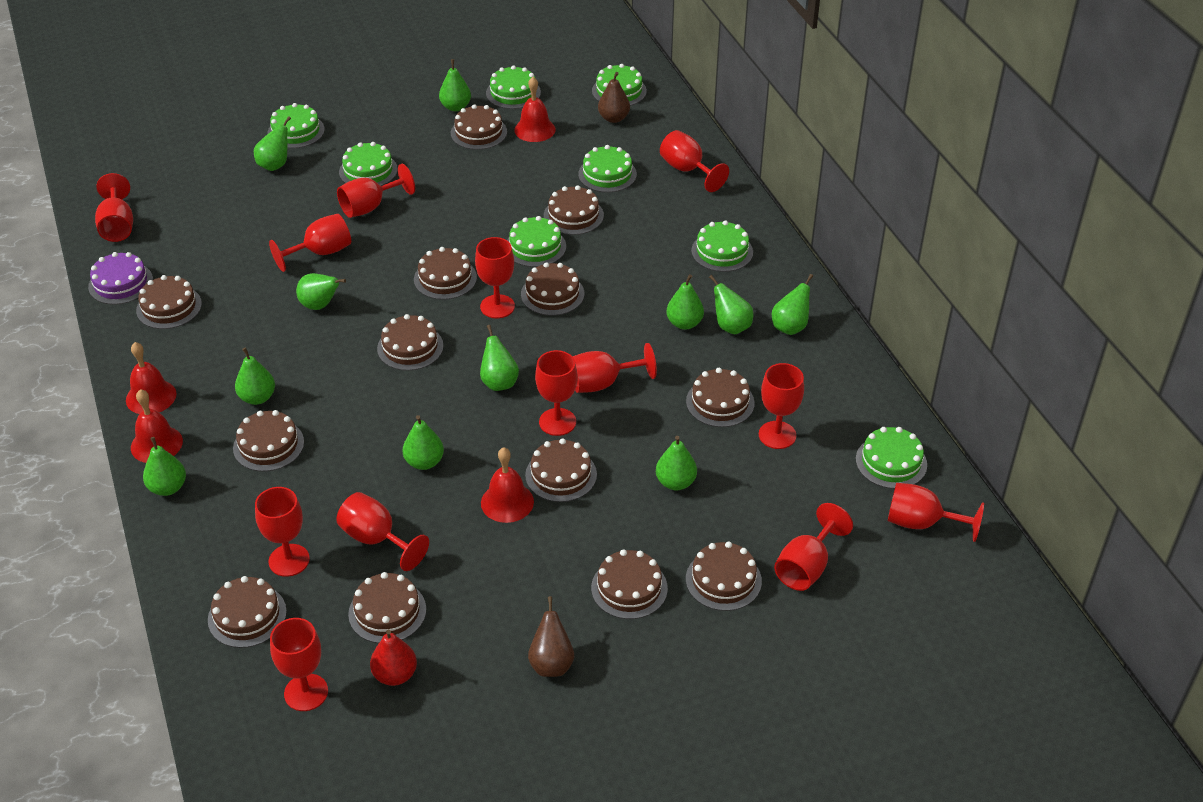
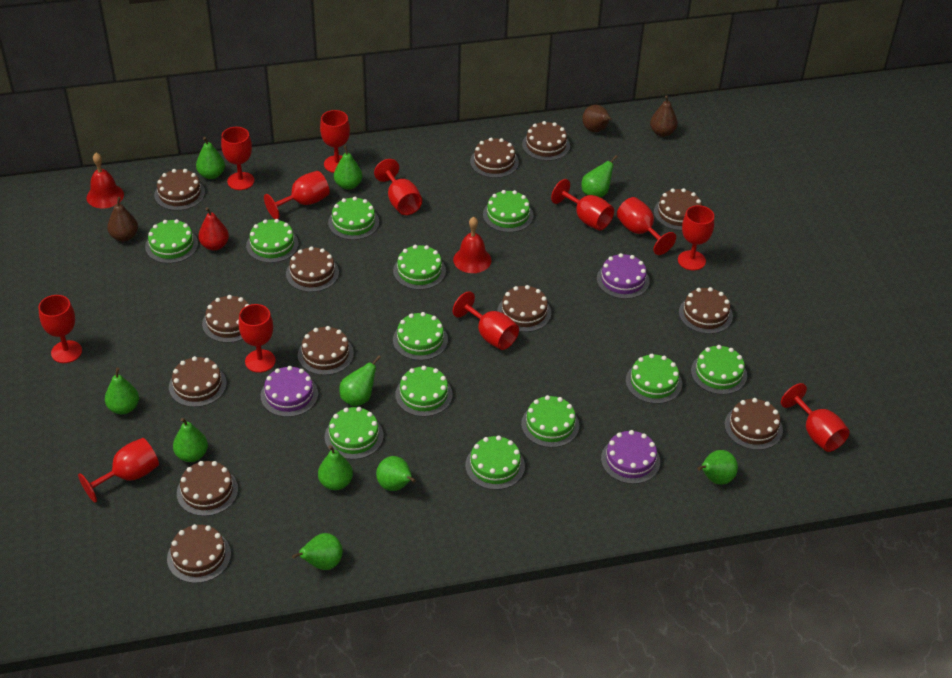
brown pear: [528,596,574,677] [598,72,630,123] = 2 -> [107,197,138,241] [582,105,612,132] [650,95,678,137] = 3
green cake: [268,103,325,148] [339,142,398,186] [486,65,541,109] [507,216,566,267] [578,145,637,192] [592,64,647,106] [691,220,753,272] [856,427,927,489] = 8 -> [145,219,198,263] [246,219,299,263] [325,407,383,459] [328,197,379,240] [393,245,446,290] [393,312,448,360] [395,366,453,417] [465,436,525,490] [483,190,534,232] [521,395,579,448] [626,354,682,404] [691,345,747,395] = 12
green pear: [143,437,186,496] [235,348,275,405] [254,116,291,171] [296,273,346,310] [403,415,444,470] [439,59,471,111] [480,325,519,391] [656,436,697,490] [667,274,704,330] [709,275,753,334] [772,274,813,335] = 11 -> [105,368,139,414] [173,418,208,462] [196,137,225,179] [292,533,343,570] [318,445,353,490] [334,146,362,190] [339,355,381,406] [376,456,416,491] [581,155,618,198] [697,450,738,485] = 10
purple cake: [88,252,153,305] = 1 -> [261,366,318,417] [597,253,650,299] [601,430,660,484] = 3
red bell: [126,342,177,414] [131,389,183,463] [481,447,534,523] [514,77,556,142] = 4 -> [87,153,124,208] [453,217,491,273] = 2
red goblet: [95,173,133,242] [255,487,310,577] [269,214,351,272] [270,618,328,711] [336,492,429,571] [337,164,415,218] [475,237,515,319] [535,350,577,436] [572,343,657,393] [660,130,729,192] [759,363,804,449] [774,503,853,591] [888,483,984,542] = 13 -> [39,295,82,363] [78,438,159,503] [221,127,254,190] [239,304,276,373] [264,171,330,219] [320,110,350,173] [374,159,422,215] [453,291,519,350] [551,179,614,230] [617,197,676,255] [678,205,714,270] [781,383,850,452] = 12

